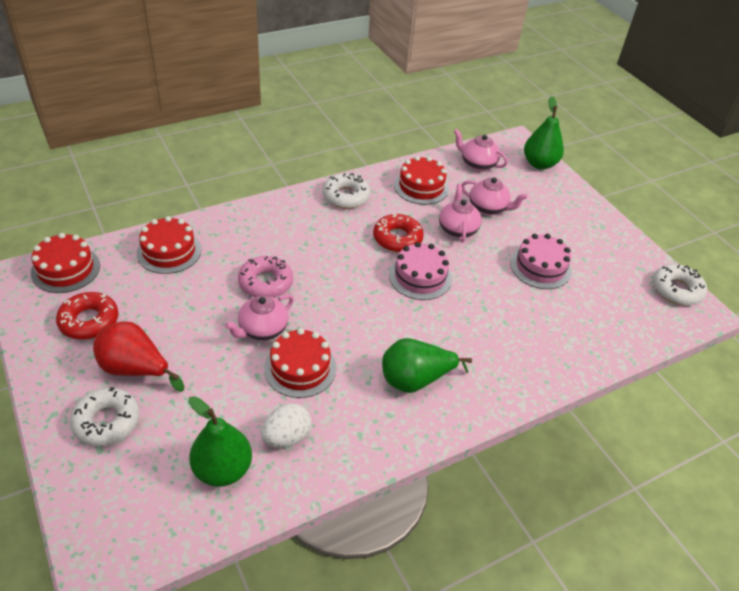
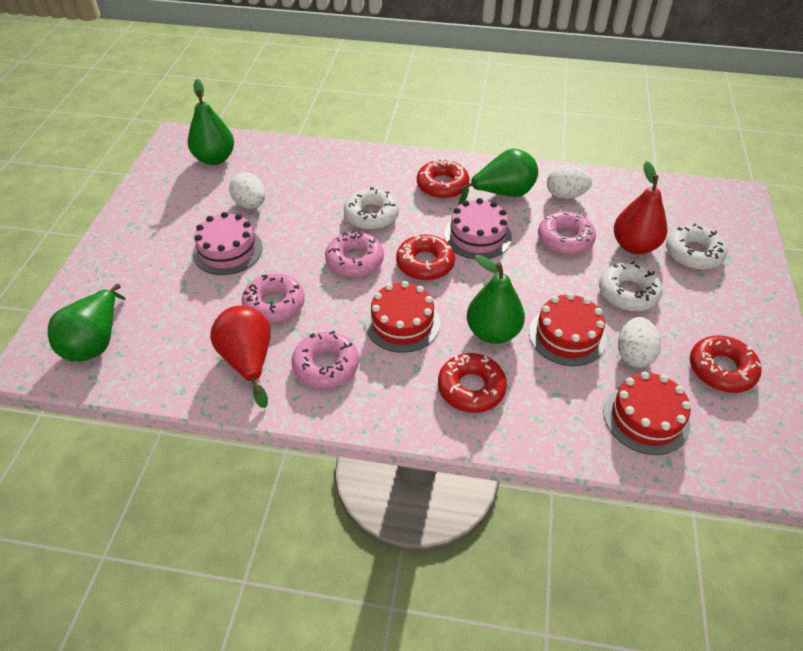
green pear: [189,396,252,487] [382,338,472,393] [524,96,564,169] = 3 -> [48,284,126,362] [188,79,234,165] [459,148,538,205] [467,255,525,344] = 4
pink donut: [238,256,293,298] = 1 -> [242,273,305,323] [292,331,359,389] [325,230,384,277] [538,210,596,255] = 4
pink teapot: [225,294,294,341] [439,184,481,243] [454,129,508,171] [462,177,528,215] = 4 -> none = 0
red cake: [31,233,100,293] [136,216,202,274] [264,328,336,398] [394,156,449,205] = 4 -> [365,281,440,353] [529,293,607,366] [603,371,691,455] = 3
red donut: [56,292,118,340] [373,214,424,252] = 2 -> [396,235,455,280] [417,158,470,199] [438,353,507,413] [690,335,761,393] = 4
red pear: [93,321,184,392] = 1 -> [210,305,271,408] [614,161,667,254] = 2
white egg: [261,403,311,448] = 1 -> [229,173,265,209] [547,165,592,199] [618,317,661,368] = 3

